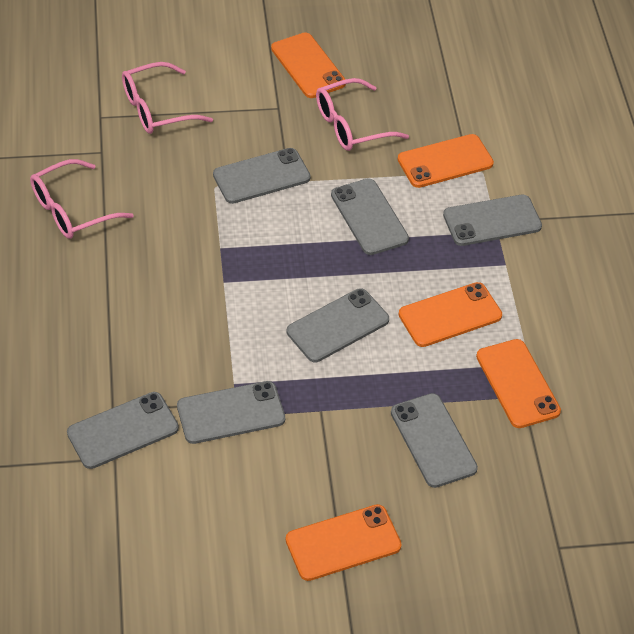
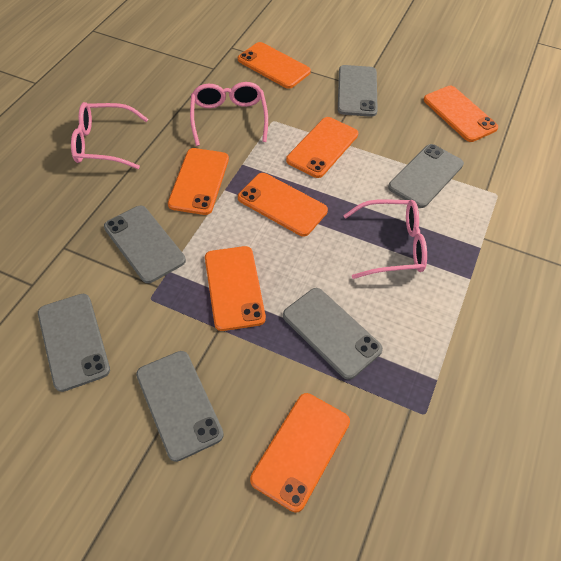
grey phone: [67,392,179,469] [177,381,285,444] [213,148,311,204] [287,288,389,362] [331,178,409,255] [391,393,478,488] [443,195,542,246] = 7 -> [38,294,110,392] [104,206,186,283] [136,351,224,462] [283,288,383,380] [338,65,378,117] [388,144,464,208] = 6
orange phone: [271,32,346,98] [286,504,402,581] [397,134,494,188] [399,282,502,347] [476,339,561,428] = 5 -> [168,148,229,215] [205,246,266,331] [238,42,311,89] [238,173,328,236] [250,393,350,513] [286,117,358,178] [424,86,498,142] = 7

